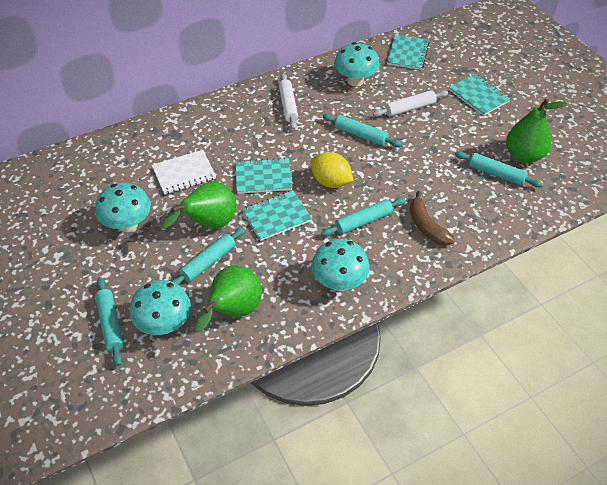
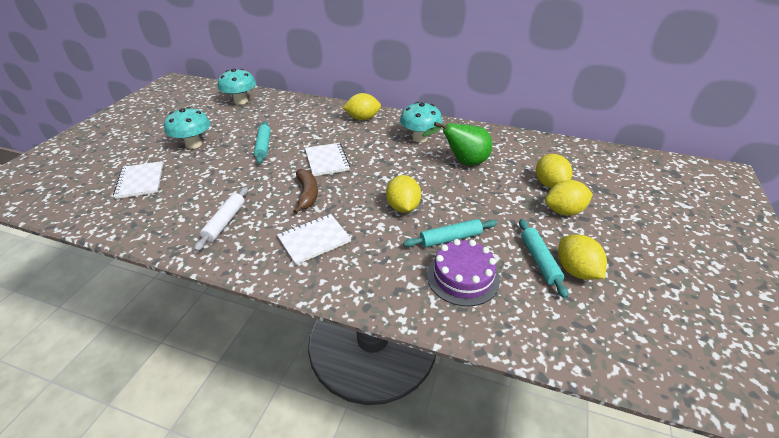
green pear: [162,182,236,229] [195,265,262,332] [506,99,567,163] = 3 -> [422,122,492,166] = 1
purple cake: none = 0 -> [427,239,500,306] = 1
turquoise mushroom: [96,183,151,232] [130,280,191,335] [311,239,370,291] [334,42,380,86] = 4 -> [164,107,211,149] [218,68,256,105] [400,102,442,143] = 3
turquoise notebook: [235,157,292,194] [242,190,312,241] [387,35,429,70] [449,74,510,116] = 4 -> none = 0
turquoise rolling pin: [95,277,124,366] [171,227,245,285] [321,198,406,237] [322,114,402,147] [455,151,543,188] = 5 -> [254,121,271,164] [403,219,497,248] [519,219,568,298] = 3
white notebook: [152,150,216,194] = 1 -> [113,161,163,199] [277,214,351,265] [305,143,350,176] = 3
white rolling pin: [279,73,298,130] [373,90,448,117] = 2 -> [194,187,248,251] = 1
yellow lemon: [310,152,354,188] = 1 -> [343,93,381,120] [386,175,421,213] [536,154,572,188] [545,180,593,215] [558,234,607,280] = 5

